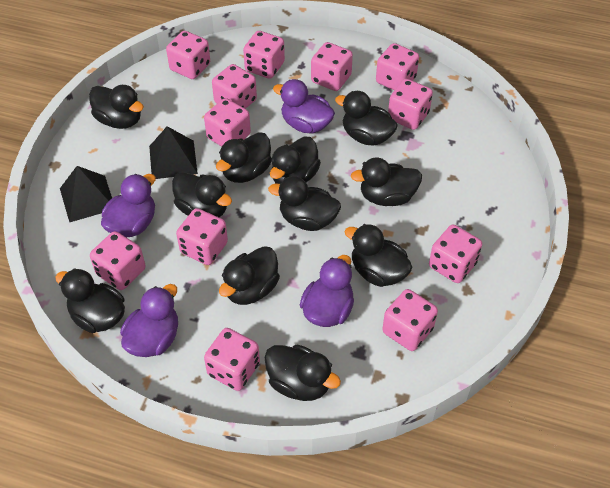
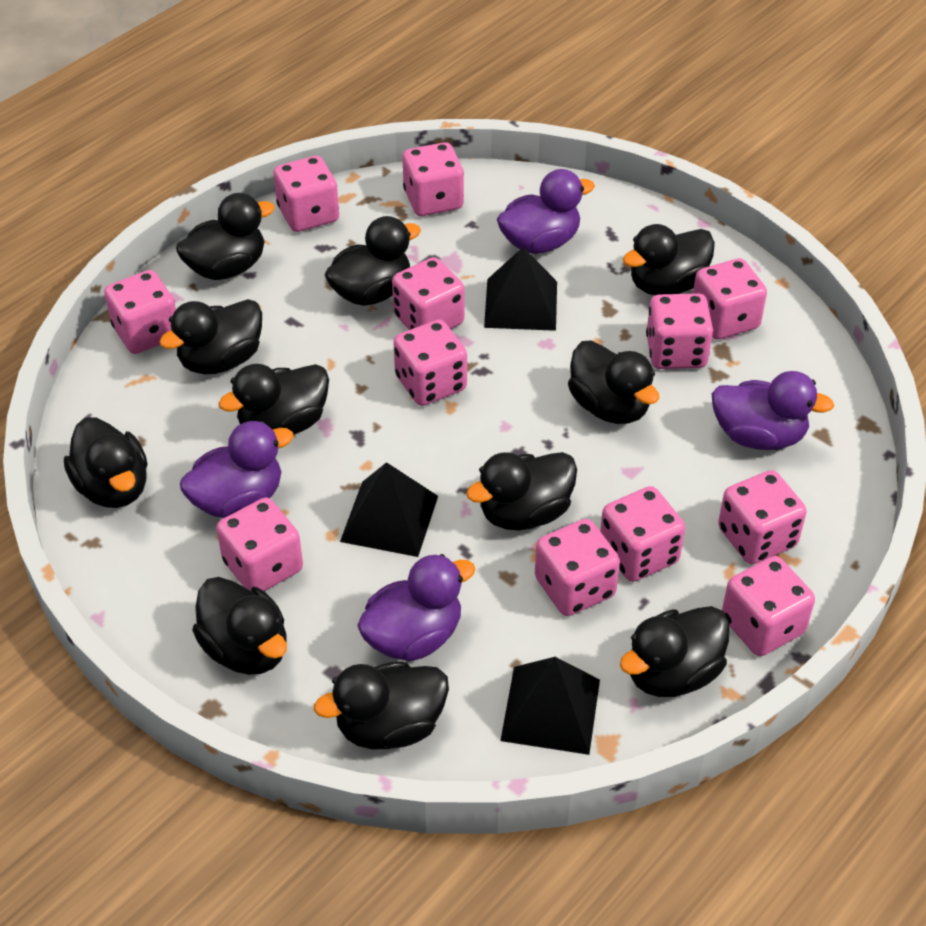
black pyramid: [60,166,112,223] [149,126,198,179] = 2 -> [340,462,438,557] [484,247,557,331] [500,657,600,755] = 3

